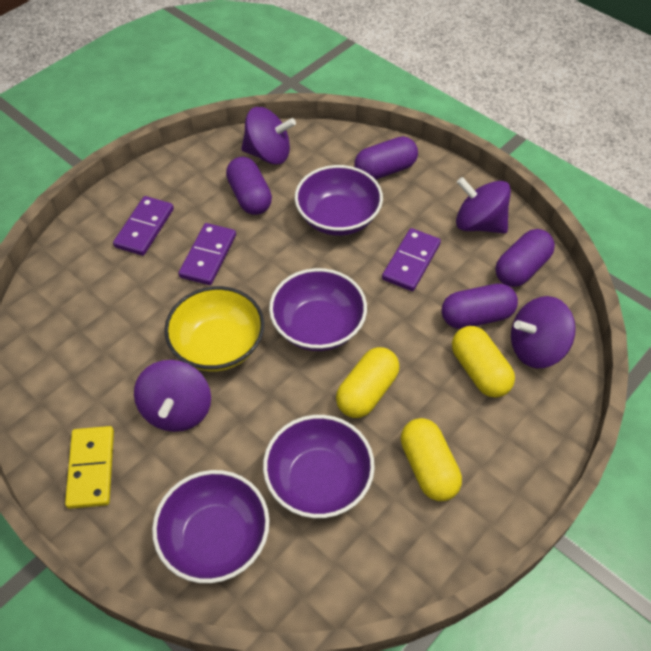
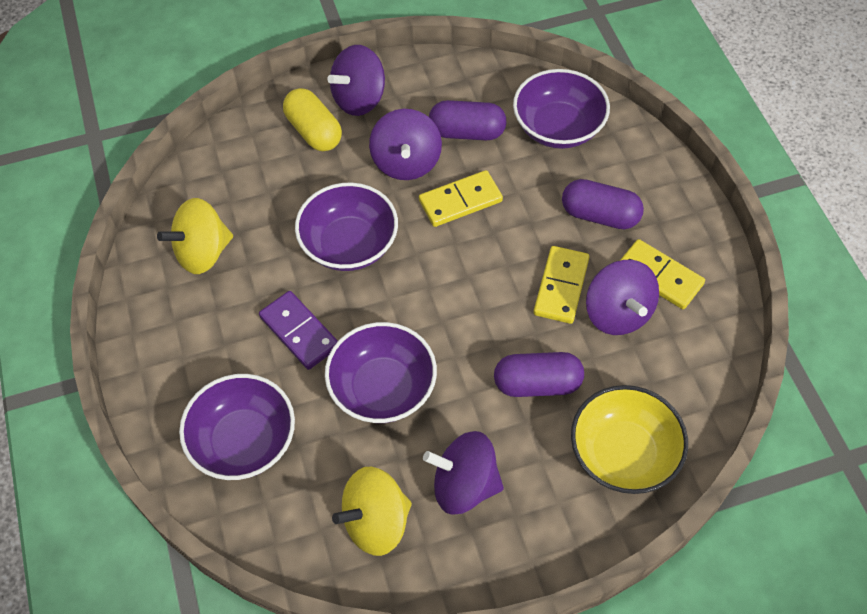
purple capsule: [226,157,272,215] [355,136,418,180] [441,283,518,329] [495,229,555,287] = 4 -> [429,100,507,140] [494,352,584,397] [562,179,644,229] = 3
purple domino: [113,196,174,256] [178,223,236,285] [382,228,441,291] = 3 -> [259,291,338,370] = 1
yellow capsule: [336,347,399,418] [401,418,462,501] [452,326,515,398] = 3 -> [283,88,342,151] = 1
yellow domino: [65,426,114,509] = 1 -> [419,170,503,227] [534,246,590,324] [620,239,705,309] = 3
yellow spinning top: none = 0 -> [157,198,233,274] [332,467,412,556] = 2

